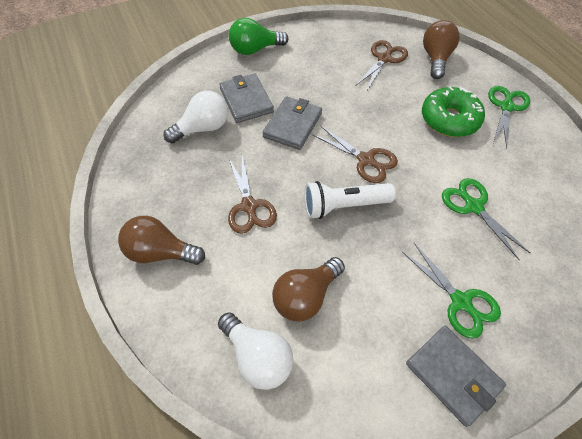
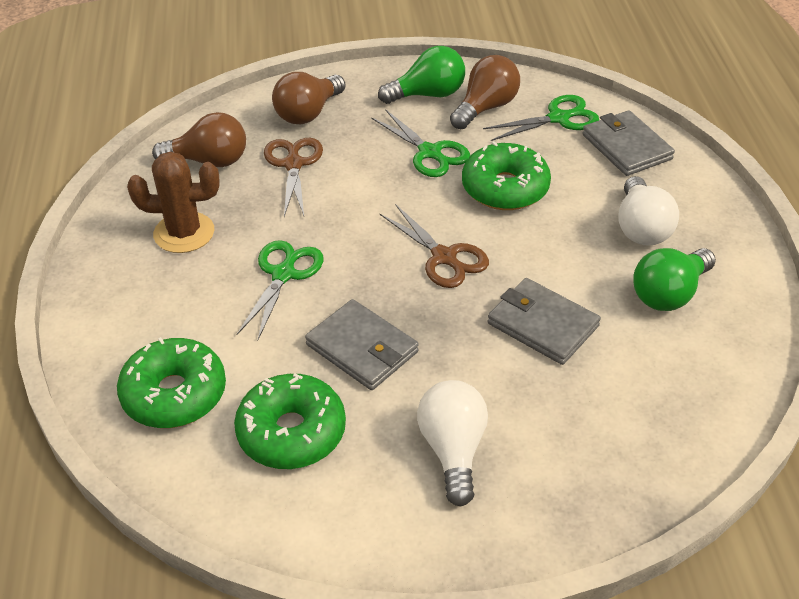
brown cactus: none = 0 -> [127,151,220,253] = 1
brown scissors: [228,155,277,234] [312,126,398,183] [356,40,408,90] = 3 -> [264,138,323,217] [380,204,489,288] = 2
green donut: [422,86,485,137] = 1 -> [117,337,226,428] [234,373,346,469] [462,141,551,210] = 3
green light bulb: [229,18,288,55] = 1 -> [378,46,465,104] [633,248,716,311] = 2
white flashlight: [305,181,396,219] = 1 -> none = 0

